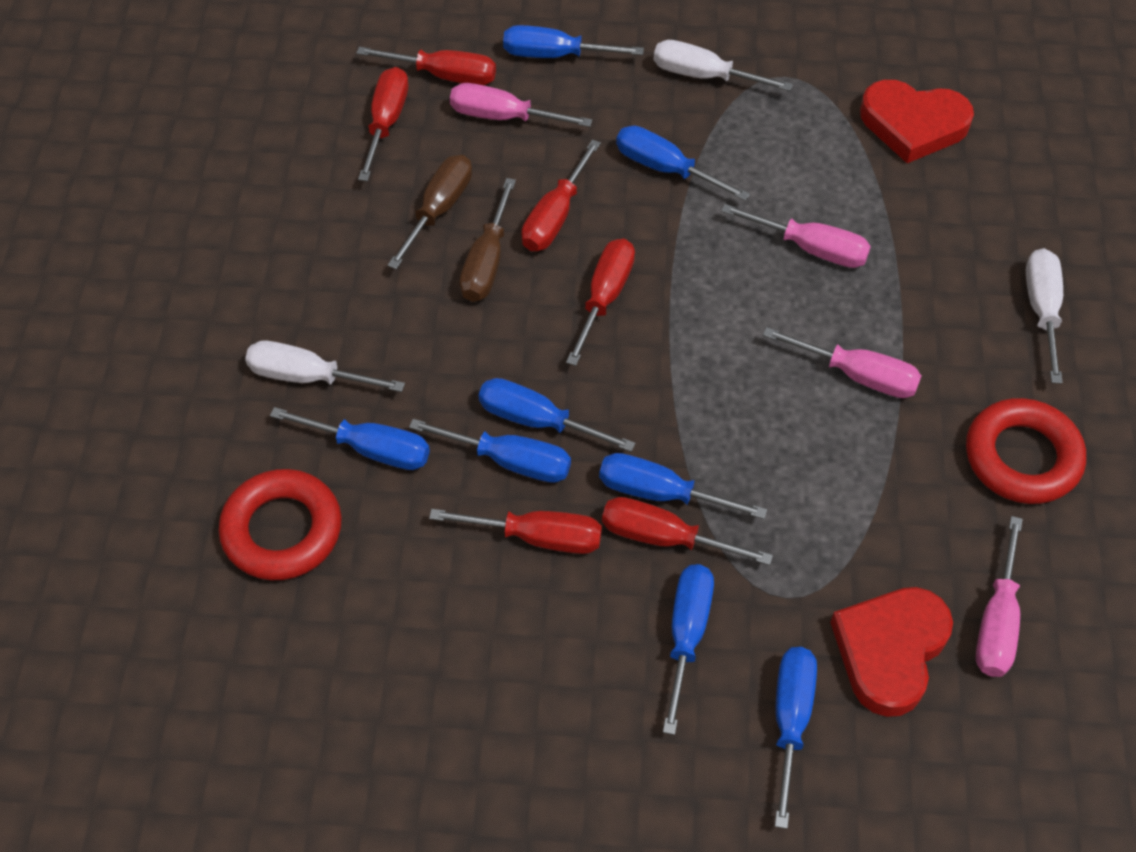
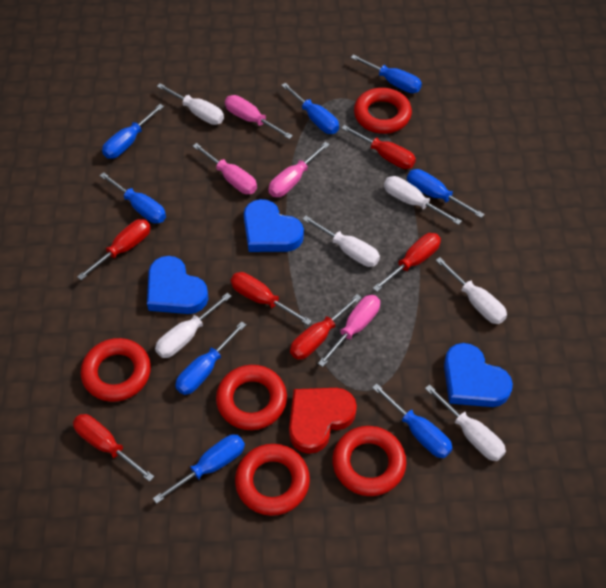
blue heart: none = 0 -> [147,256,208,314] [244,199,304,252] [444,343,513,407] = 3
brown screwdriver: [388,155,472,269] [459,178,516,302] = 2 -> none = 0
red heart: [830,587,953,717] [860,80,974,163] = 2 -> [289,388,357,454] = 1
red ring: [218,469,342,580] [966,398,1086,504] = 2 -> [81,338,151,402] [216,365,287,430] [235,444,310,516] [332,426,406,496] [354,88,412,134] = 5
white screwdriver: [245,341,405,392] [653,40,793,91] [1026,248,1063,384] = 3 -> [155,293,232,358] [157,83,224,125] [302,216,380,267] [384,176,462,225] [425,384,506,461] [436,257,507,324] = 6

